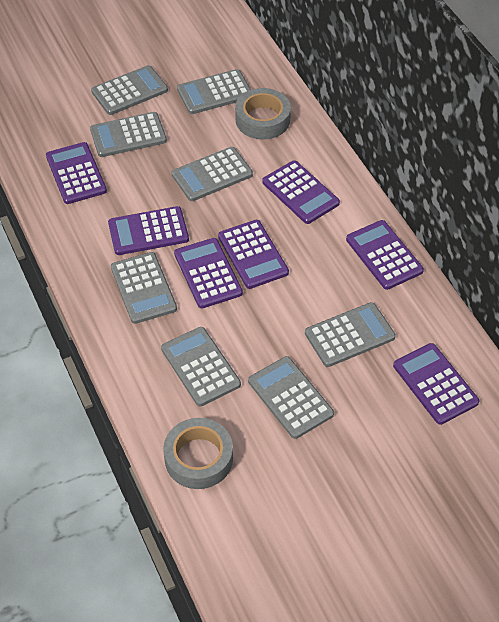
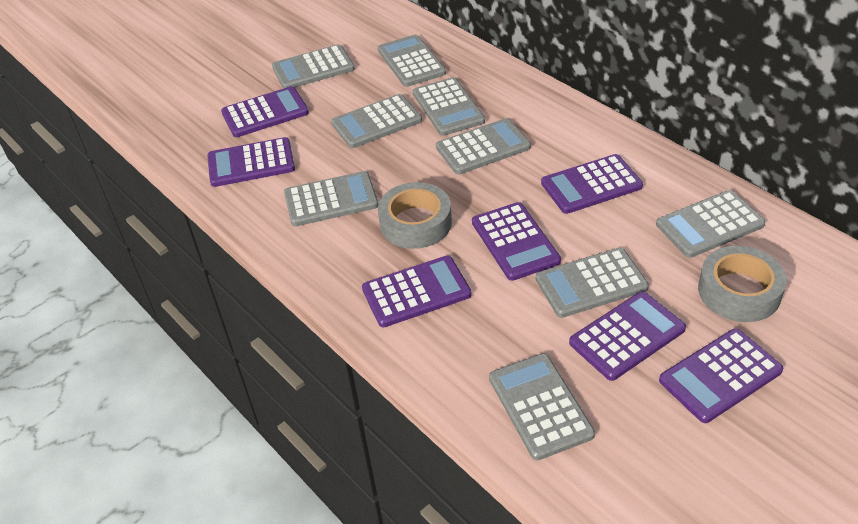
grey calculator: [90,112,167,157] [91,65,168,115] [111,252,177,324] [161,327,241,407] [171,147,253,201] [177,69,251,114] [248,356,334,439] [305,302,396,367] = 8 -> [272,44,355,89] [284,171,378,226] [331,94,422,148] [378,35,446,87] [413,77,485,136] [436,118,531,175] [489,353,595,460] [536,248,649,318] [656,190,765,258] = 9

